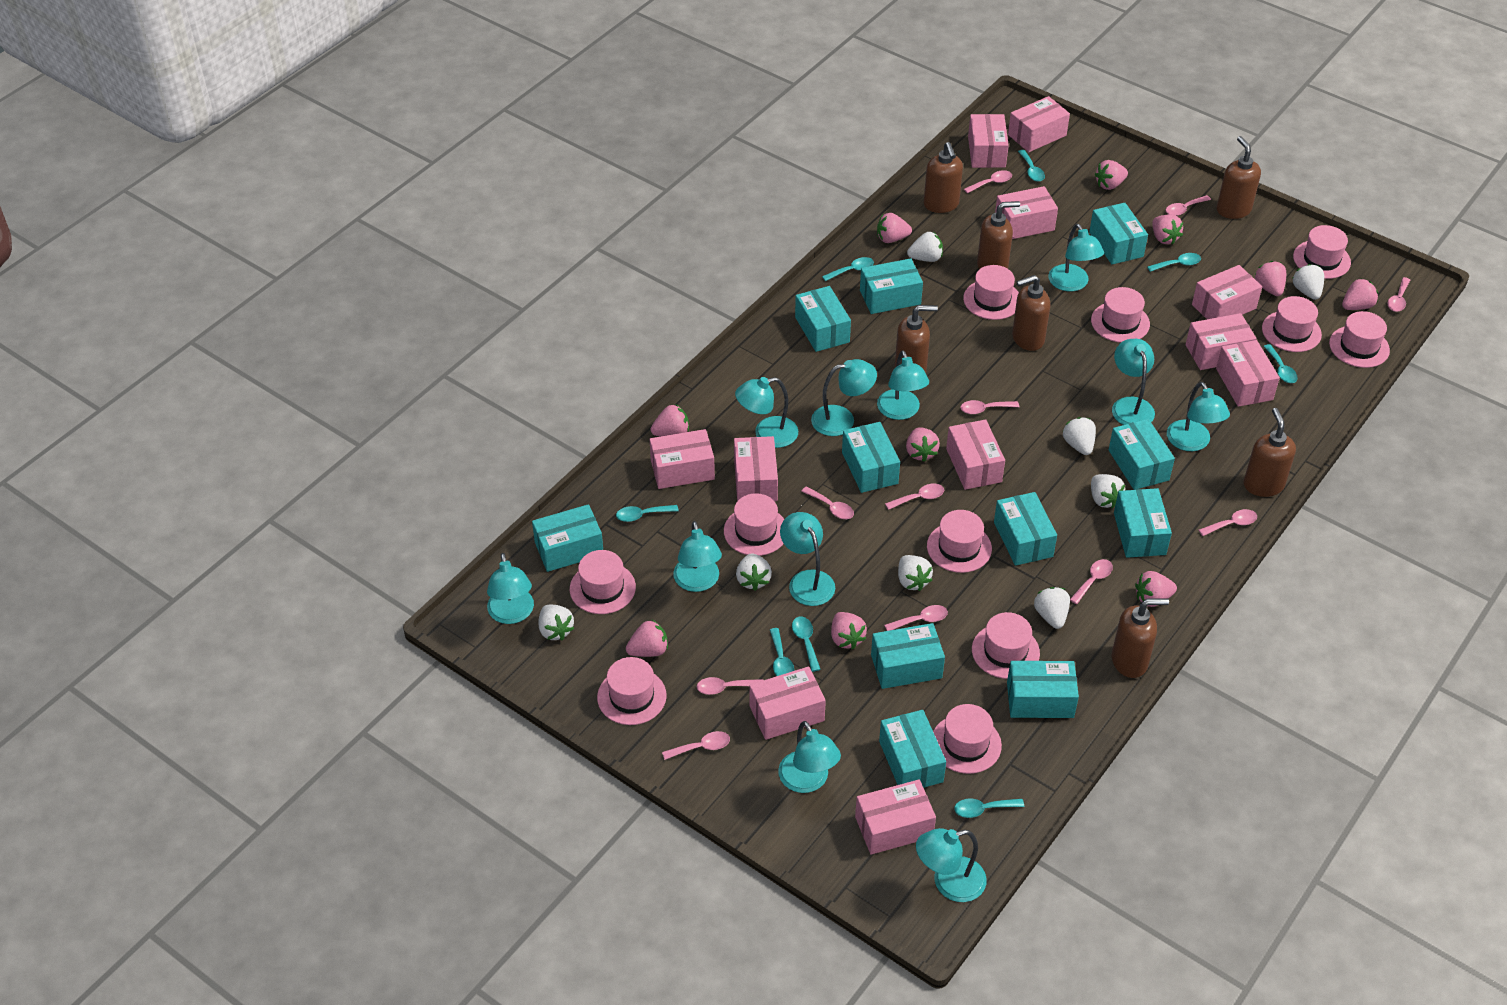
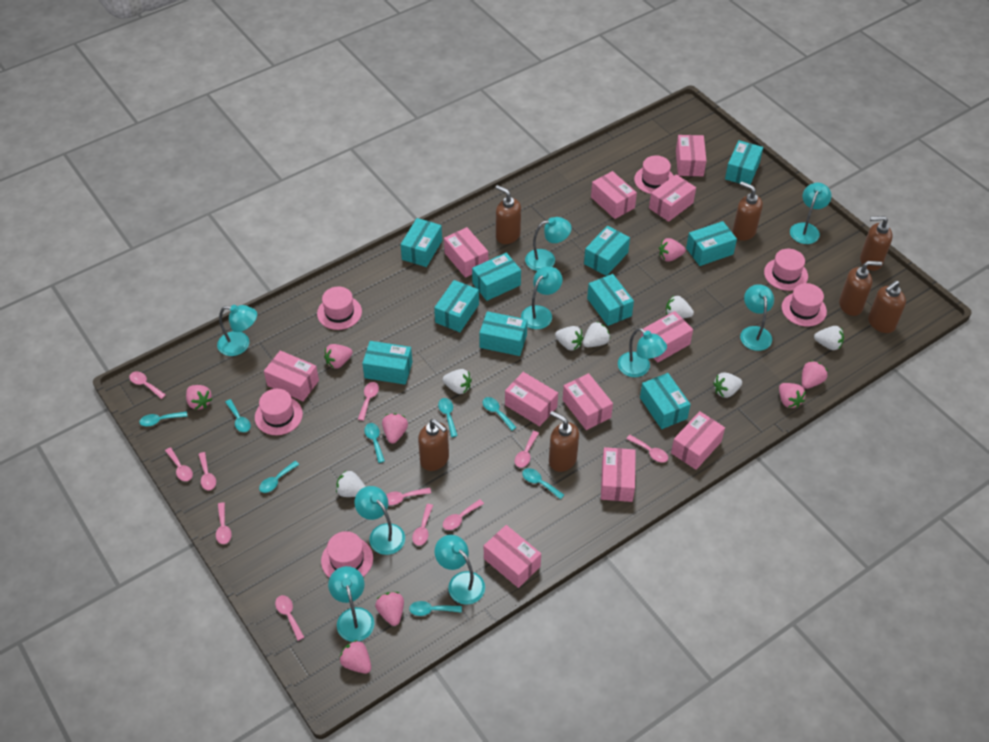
pink hat: [570,550,636,614] [597,657,667,725] [724,493,784,556] [927,510,992,573] [933,704,1002,774] [963,265,1019,320] [972,612,1040,679] [1091,287,1150,343] [1262,296,1322,352] [1293,225,1351,279] [1329,311,1390,368] = 11 -> [255,389,303,435] [317,286,362,330] [321,531,373,578] [634,155,674,194] [764,249,808,291] [782,283,827,327] = 6
pink strawberry: [626,620,668,657] [651,404,689,437] [831,612,867,649] [877,213,912,243] [906,427,940,462] [1095,160,1128,190] [1135,571,1177,607] [1152,215,1183,245] [1255,261,1286,296] [1342,278,1378,310] = 10 -> [186,385,212,410] [324,344,353,369] [339,640,371,674] [375,592,404,626] [382,413,408,444] [659,238,686,261] [779,383,806,408] [802,361,828,389] = 8
turquoise box: [532,504,603,572] [795,286,851,352] [842,422,900,493] [860,258,923,314] [871,623,945,689] [879,710,946,788] [994,492,1057,566] [1007,661,1079,718] [1089,203,1148,264] [1109,419,1175,490] [1114,488,1172,558] = 11 -> [362,341,412,385] [400,218,442,267] [434,280,479,332] [472,253,521,301] [479,311,527,356] [584,226,630,276] [587,274,634,326] [640,373,691,429] [686,221,737,266] [725,140,763,185] = 10
turquoise lamp: [487,553,534,624] [673,521,722,592] [735,377,798,448] [778,721,841,793] [780,512,835,606] [811,359,877,436] [877,350,929,420] [916,828,987,902] [1048,224,1104,292] [1112,339,1155,425] [1167,382,1230,451] = 11 -> [217,305,257,356] [328,566,374,642] [354,486,405,555] [435,535,485,605] [521,266,562,329] [525,217,572,271] [618,328,667,377] [740,284,774,351] [790,183,832,244] = 9
white strawberry: [538,605,574,640] [736,554,772,591] [898,555,933,591] [907,232,943,262] [1034,587,1070,629] [1062,417,1096,455] [1091,474,1125,508] [1293,264,1324,300] = 8 -> [336,470,366,497] [442,369,472,394] [555,326,584,350] [583,321,610,347] [666,295,694,319] [713,372,742,398] [814,326,844,350] = 7

